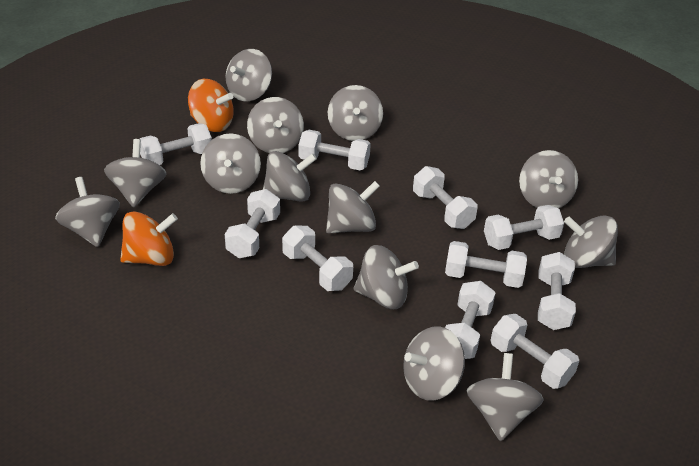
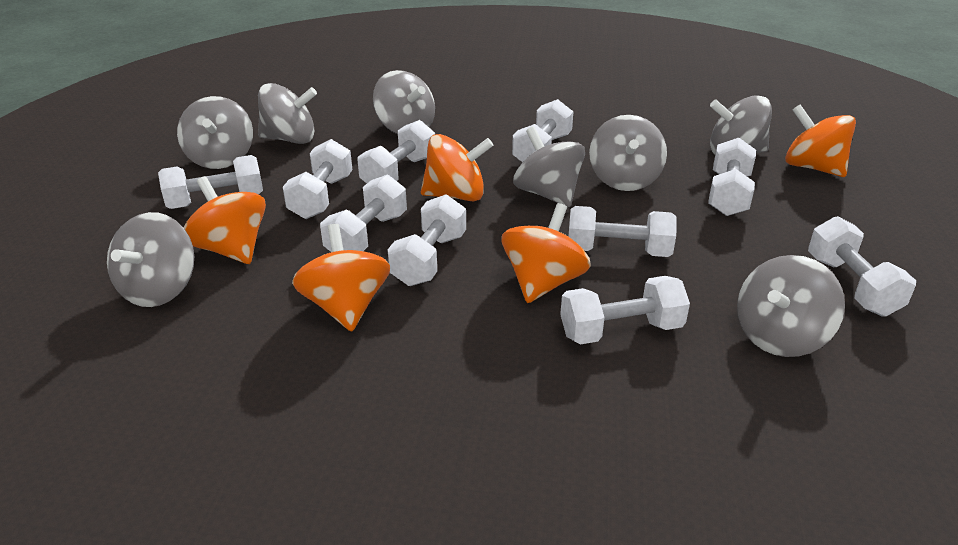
grey spinning top: [55,177,120,247] [104,139,166,208] [200,133,261,194] [226,49,272,101] [247,97,304,153] [263,151,317,202] [326,181,380,233] [328,85,383,141] [354,245,419,309] [403,326,465,401] [466,353,544,441] [519,150,578,208] [564,215,618,268] = 13 -> [107,212,194,307] [177,96,253,169] [258,83,317,144] [373,70,435,134] [513,126,585,207] [589,115,667,191] [710,95,772,155] [737,255,845,357] = 8
orange spinning top: [120,211,178,266] [188,79,234,132] = 2 -> [183,176,266,264] [292,224,390,332] [421,134,493,202] [502,203,591,303] [785,104,856,177] = 5

